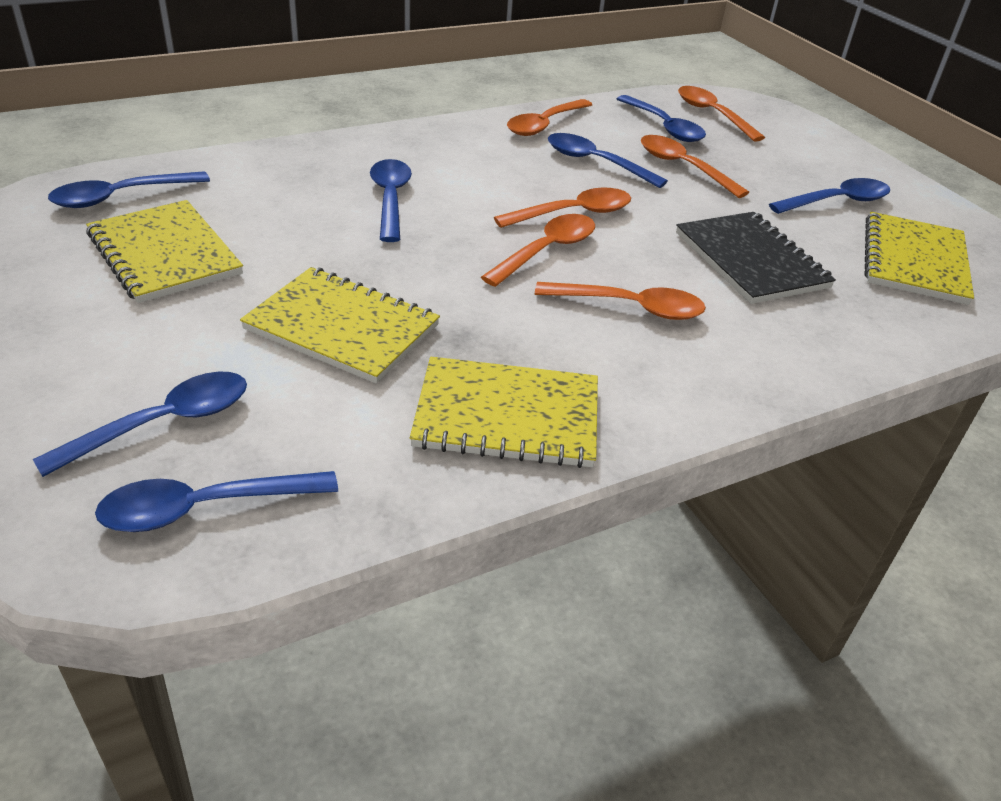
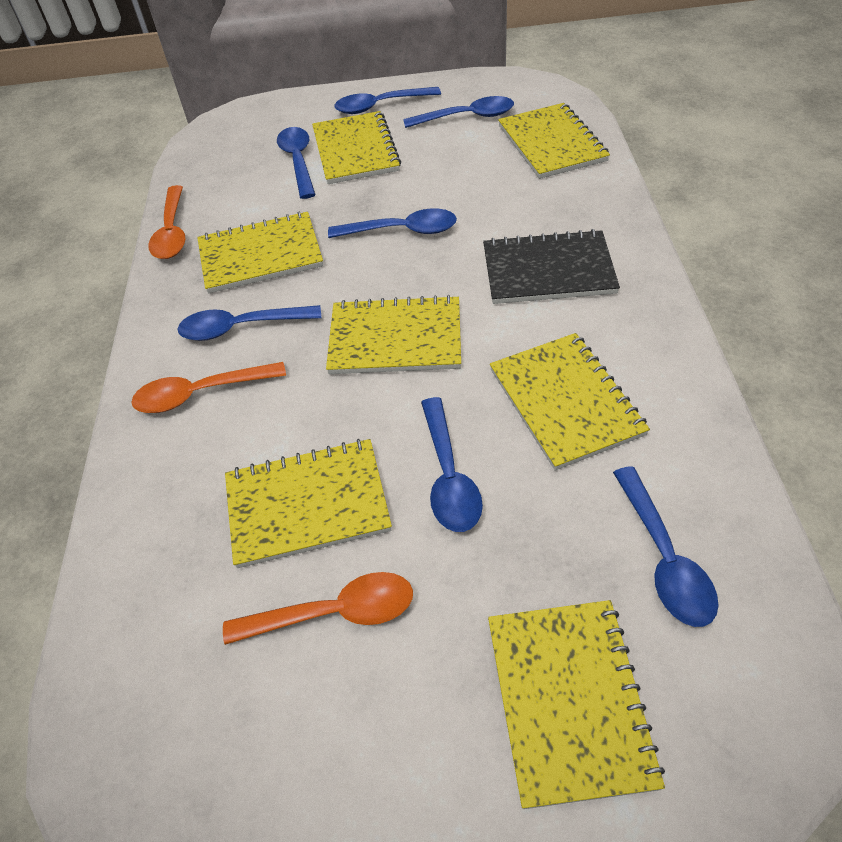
orange spoon: [481,214,595,287] [494,187,631,228] [507,99,592,136] [535,282,706,320] [641,135,749,198] [678,86,765,142] = 6 -> [131,362,286,413] [148,185,186,259] [223,572,413,645] = 3
yellow notebook: [86,200,243,303] [240,267,440,384] [410,357,598,468] [865,212,974,305] = 4 -> [197,212,323,294] [225,439,392,568] [312,111,401,184] [326,295,461,374] [488,600,665,809] [490,333,650,470] [498,103,610,179] = 7

